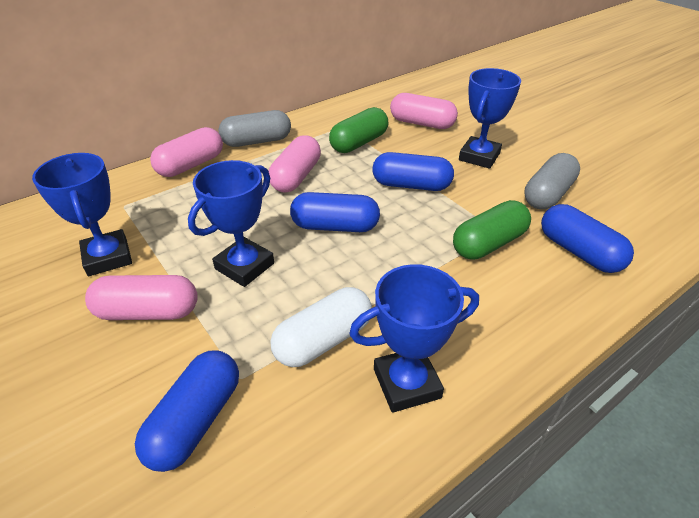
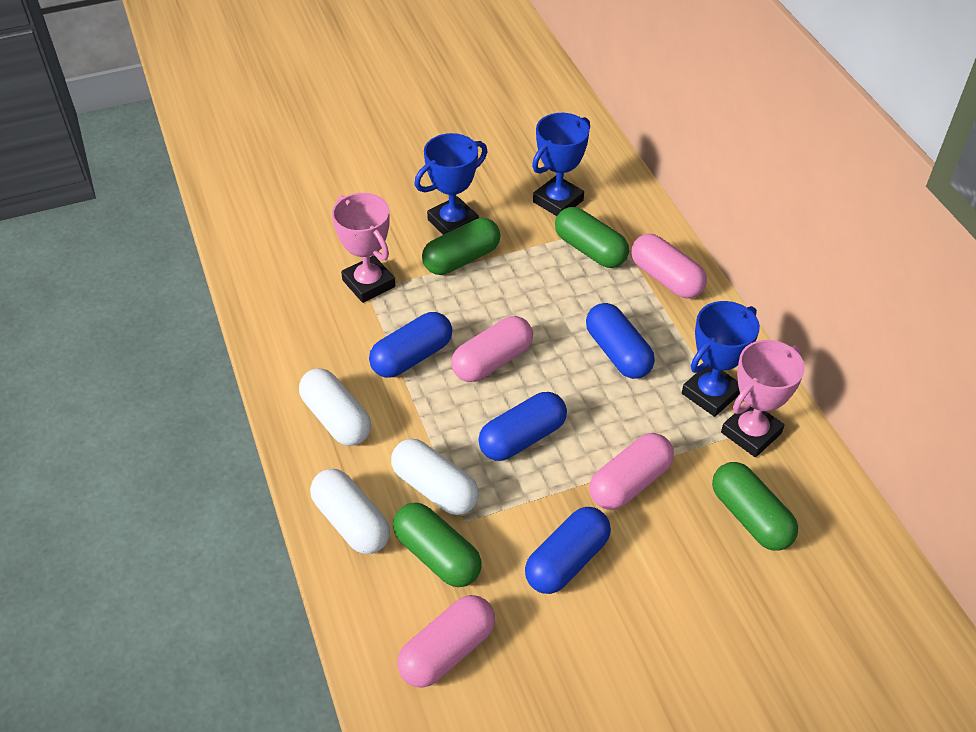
blue trophy: [32,153,132,276] [188,160,274,287] [349,264,479,413] [459,68,521,169] = 4 -> [414,133,487,235] [532,113,590,216] [682,301,760,417] = 3
green capsule: [329,107,389,153] [453,200,531,260] = 2 -> [393,503,482,587] [422,218,501,275] [555,207,629,268] [712,462,798,551] = 4
grey capsule: [219,110,291,147] [524,153,580,209] = 2 -> none = 0
pink trophy: none = 0 -> [332,193,395,303] [721,340,805,457] = 2
white capsule: [270,287,372,367] = 1 -> [299,368,371,446] [310,469,390,554] [391,439,479,515] = 3

